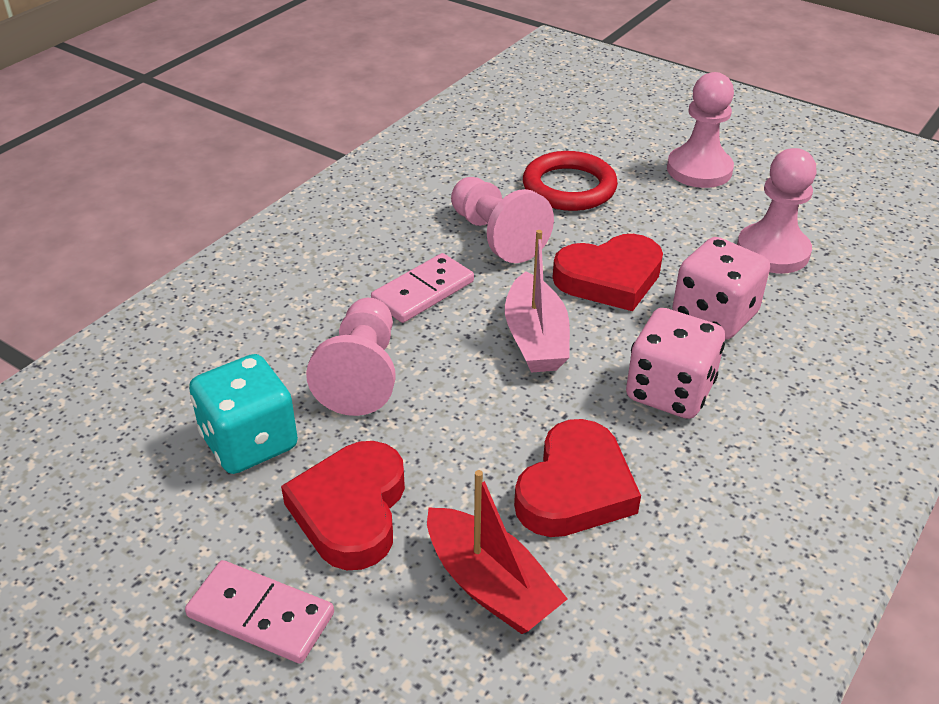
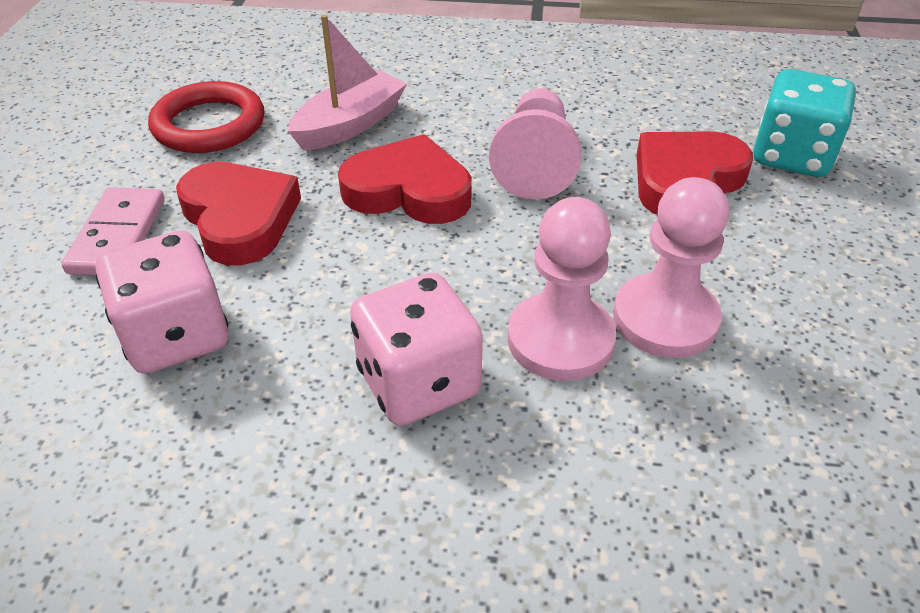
pink domino: [185,560,334,663] [371,253,474,323] = 2 -> [61,187,165,275] = 1
pink pawn: [306,298,395,416] [451,177,554,263] [667,72,734,188] [737,148,817,273] = 4 -> [489,88,581,200] [508,197,616,381] [613,177,729,358] = 3
red boat: [427,470,568,634] = 1 -> none = 0

